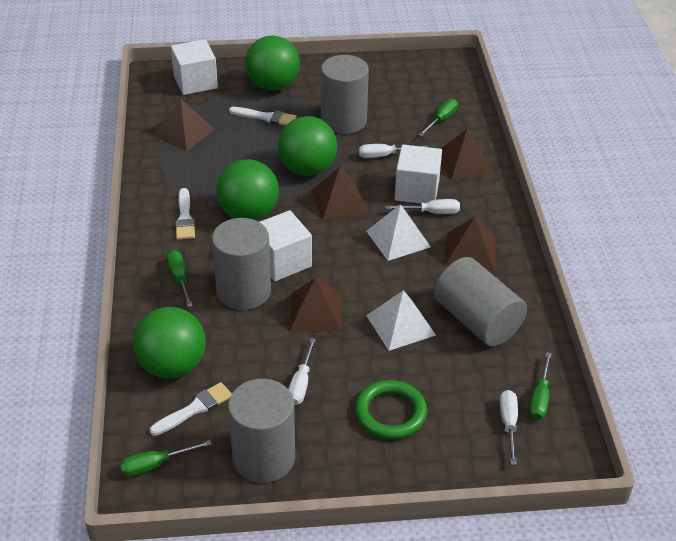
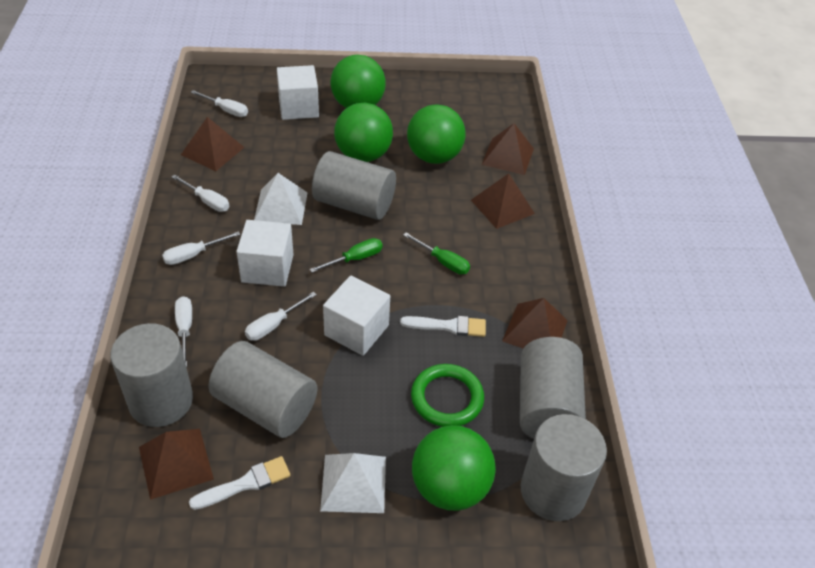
green screwdriver: [120,440,212,477] [167,250,193,307] [418,99,458,136] [529,352,552,420] = 4 -> [310,238,383,273] [403,233,470,274] = 2
grey cylinder: [212,218,271,310] [228,379,295,483] [321,55,369,134] [434,257,527,346] = 4 -> [110,323,193,427] [209,341,318,438] [312,151,396,220] [520,337,586,439] [521,414,607,521] = 5
white brush: [149,382,232,436] [175,188,195,240] [229,107,297,126] = 3 -> [189,456,290,510] [400,316,486,337] = 2
white screwdriver: [288,338,316,405] [359,144,428,158] [386,199,460,214] [500,390,518,465] = 4 -> [162,232,240,265] [172,175,229,212] [175,296,192,367] [191,90,248,117] [245,292,317,341] = 5

